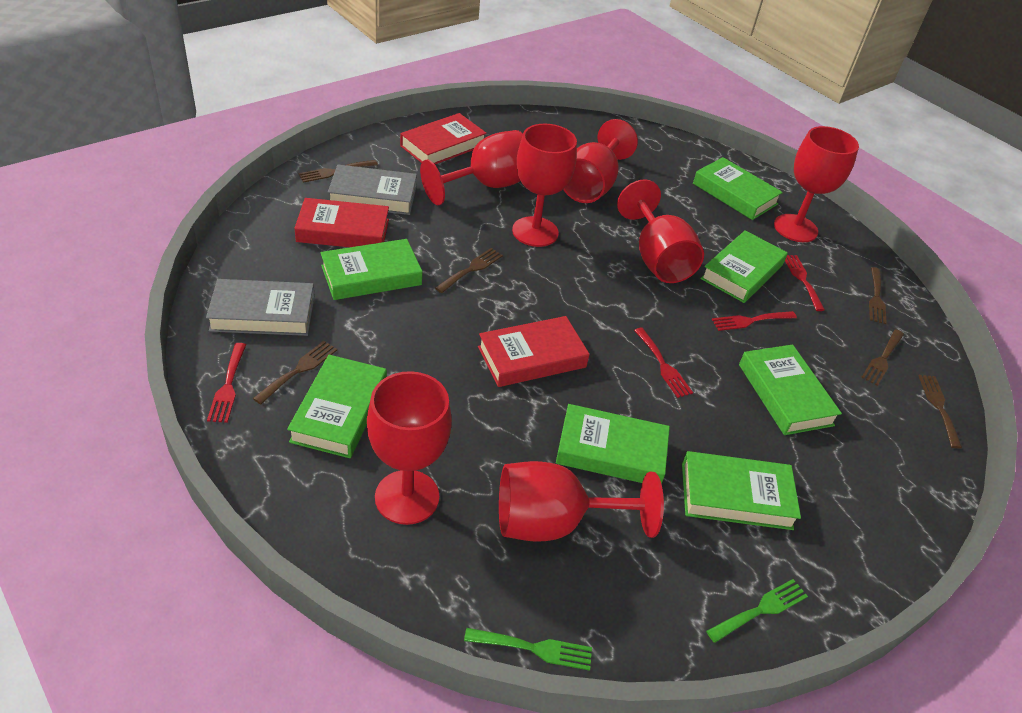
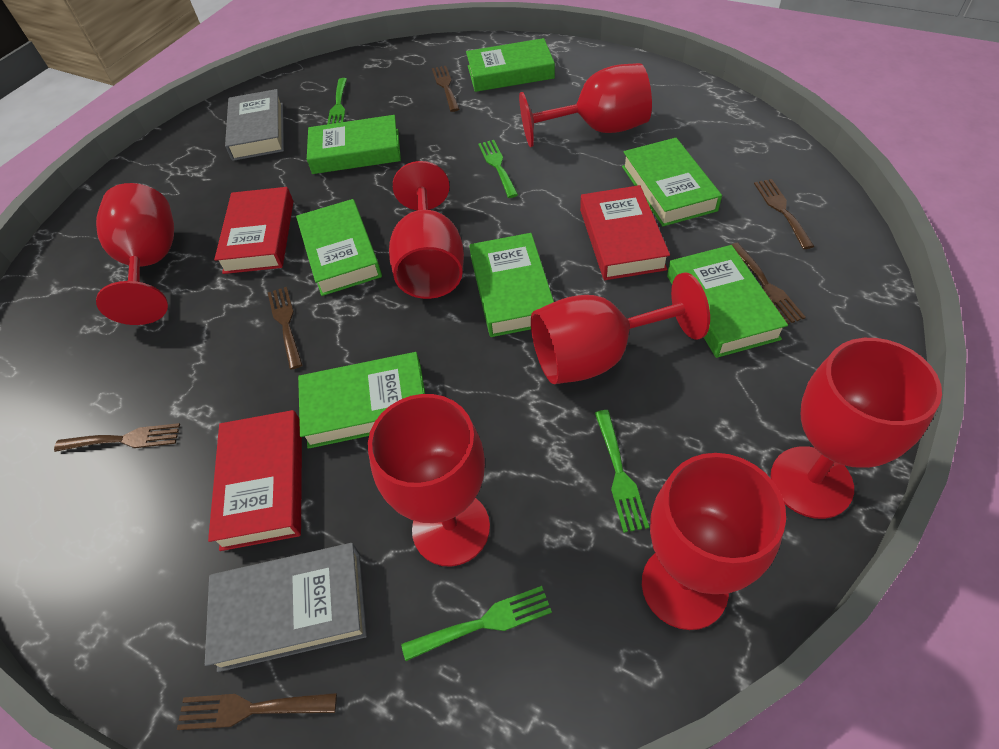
green fork: [464,628,592,671] [706,579,808,643] = 2 -> [327,78,347,124] [401,586,552,661] [478,140,518,198] [595,410,649,533] = 4
red fork: [207,343,246,423] [634,328,693,398] [712,311,797,331] [785,255,825,311] = 4 -> none = 0

